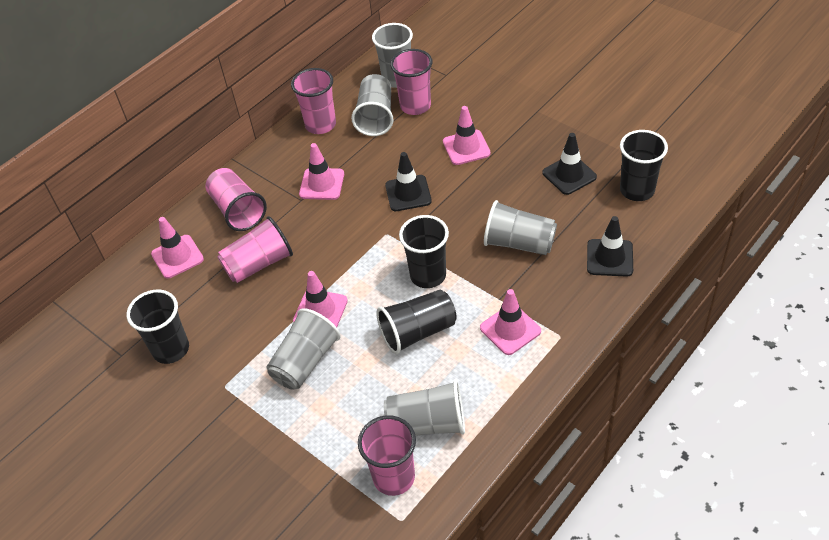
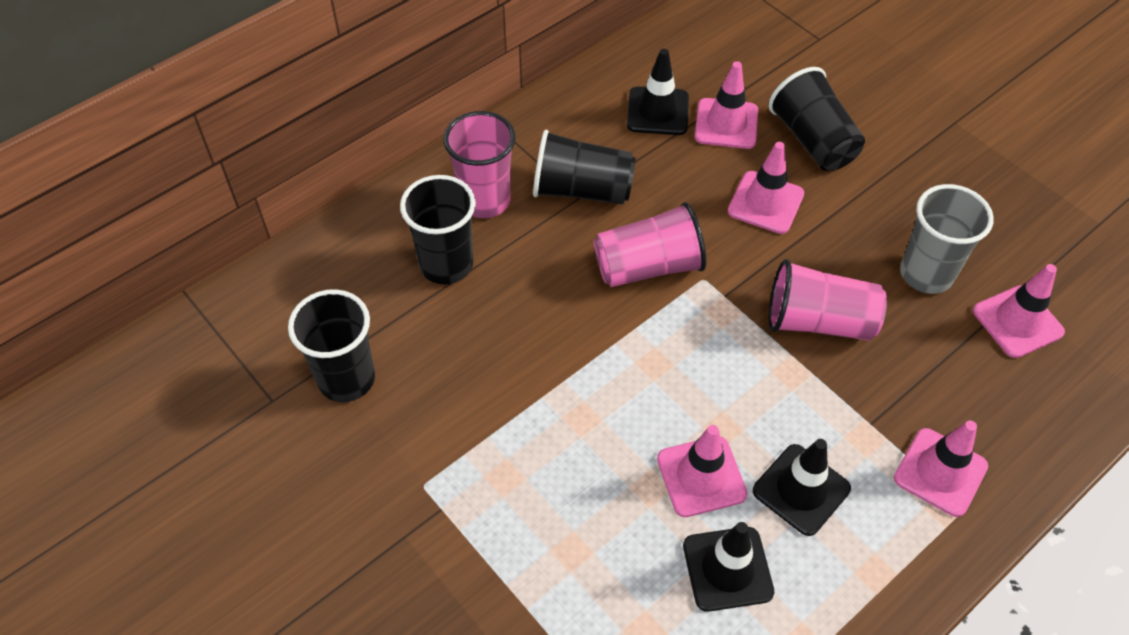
grey cup: [266,308,340,390] [351,74,394,136] [372,23,413,88] [384,380,465,436] [484,200,557,255] = 5 -> [900,184,994,294] = 1
pink cup: [205,168,267,231] [217,216,293,283] [291,68,336,134] [358,415,416,496] [390,49,432,115] = 5 -> [443,111,516,218] [594,202,706,287] [769,259,887,341] = 3

